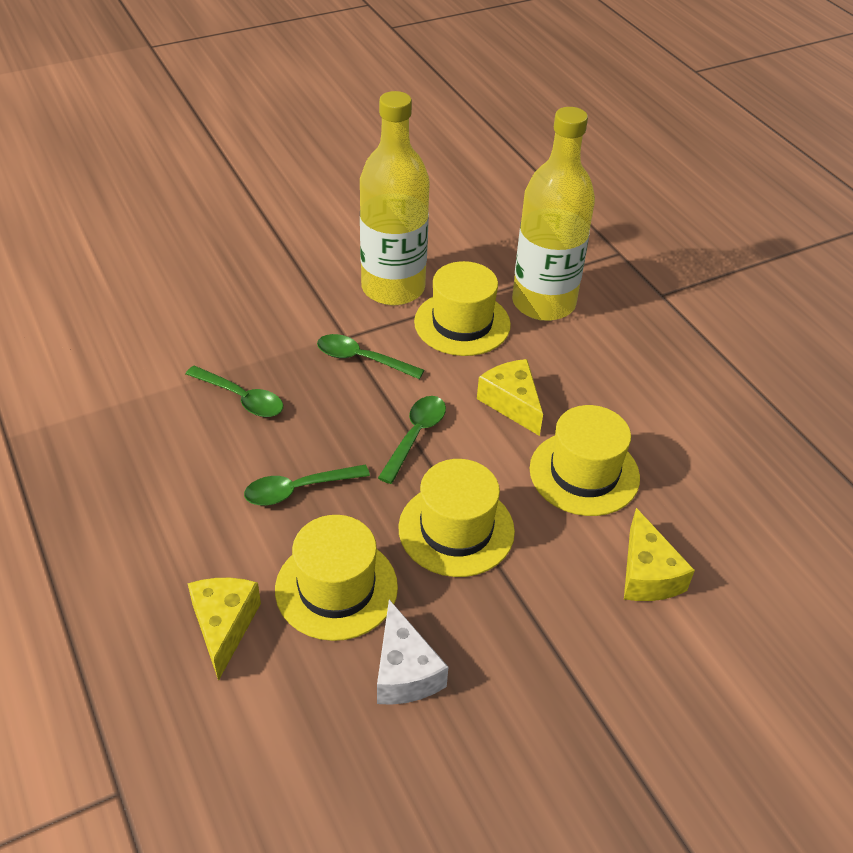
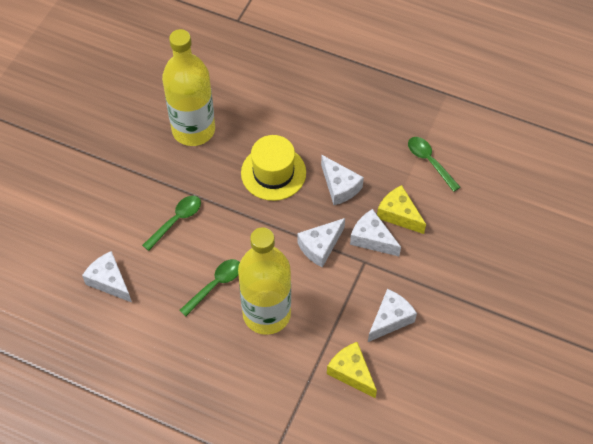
green spoon: [186,366,283,417] [244,464,370,506] [317,334,424,379] [378,396,446,484] = 4 -> [142,196,201,251] [179,259,240,316] [408,137,460,192] = 3
white cheese: [377,600,448,705] = 1 -> [82,251,132,303] [297,218,345,268] [321,155,364,205] [350,209,401,256] [368,289,417,342] = 5
yellow cheese: [188,578,261,681] [477,359,543,436] [624,508,695,601] = 3 -> [327,342,377,398] [377,185,426,234] = 2
yellow hat: [275,515,398,641] [398,459,515,577] [414,261,511,356] [530,405,640,516] = 4 -> [241,135,306,201] = 1

